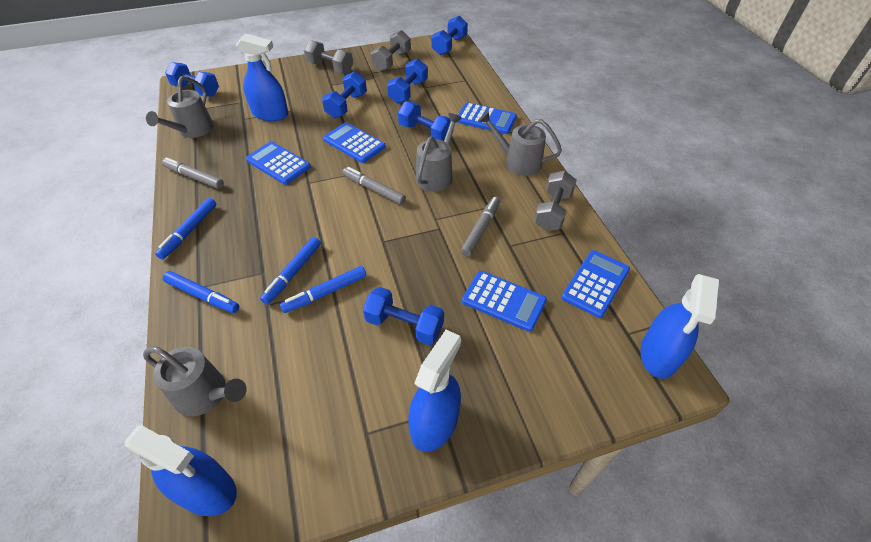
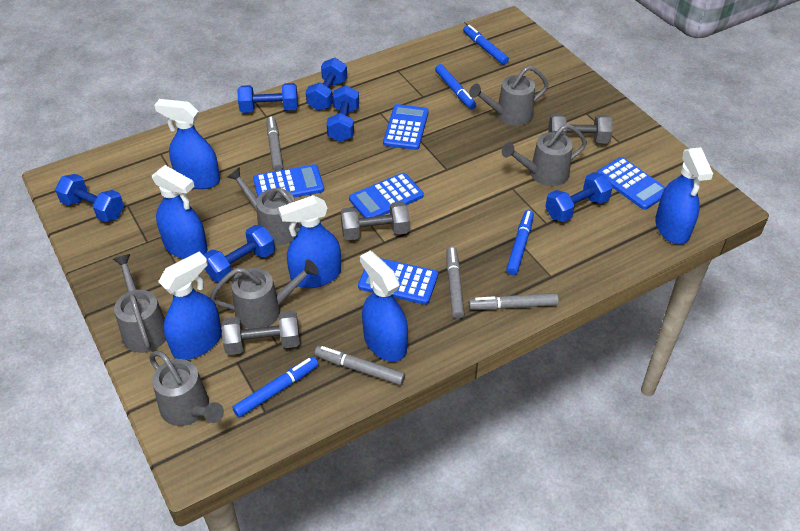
blue spray bottle: [124,425,237,516] [236,33,288,121] [408,329,461,452] [641,274,719,379] = 4 -> [152,165,208,259] [154,99,220,189] [158,252,222,360] [278,195,341,288] [360,251,408,362] [655,147,713,244] = 6
grey marker: [162,157,224,189] [342,167,406,205] [461,197,500,256] = 3 -> [267,116,283,171] [314,346,405,385] [447,246,464,319] [469,293,559,310] = 4
grey watering can: [143,346,247,416] [146,76,214,138] [416,113,462,192] [478,111,562,176] = 4 -> [113,254,166,353] [149,351,224,426] [210,259,318,329] [227,167,300,246] [469,66,549,126] [502,124,587,186] = 6

